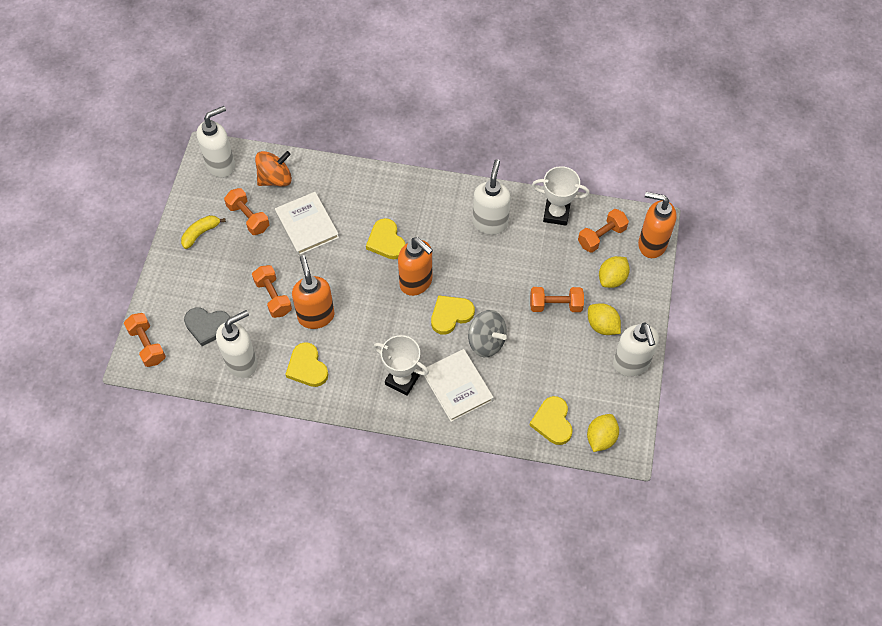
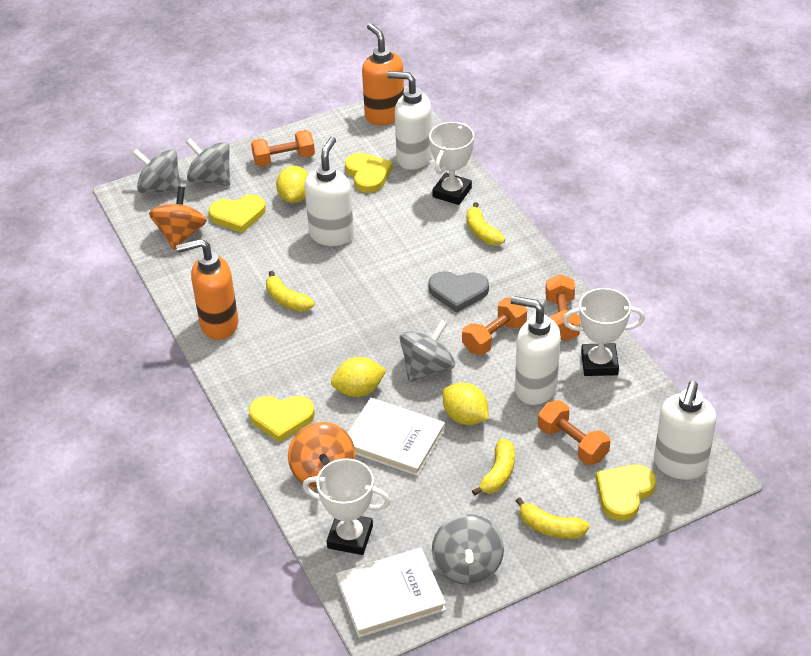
grey spinning top: [468,310,507,357] = 1 -> [132,149,181,193] [186,138,230,186] [400,320,455,382] [432,514,504,585] = 4
orange dumbbell: [124,313,166,367] [224,188,269,235] [252,265,292,318] [530,287,584,312] [578,209,629,253] = 5 -> [251,130,315,167] [462,297,527,355] [538,400,610,465] [545,274,580,341] = 4
orange soap dispenser: [292,255,335,329] [398,237,433,296] [638,192,676,258] = 3 -> [176,239,238,340] [362,23,404,125] = 2
orange spinning top: [255,151,292,187] = 1 -> [149,187,207,250] [288,422,355,489] = 2
white trophy: [373,335,429,396] [532,166,590,226] = 2 -> [303,458,390,555] [429,122,474,205] [563,288,645,376] = 3
yellow banana: [181,215,226,249] = 1 -> [266,271,315,312] [466,202,505,245] [472,438,515,496] [516,497,590,539] = 4

